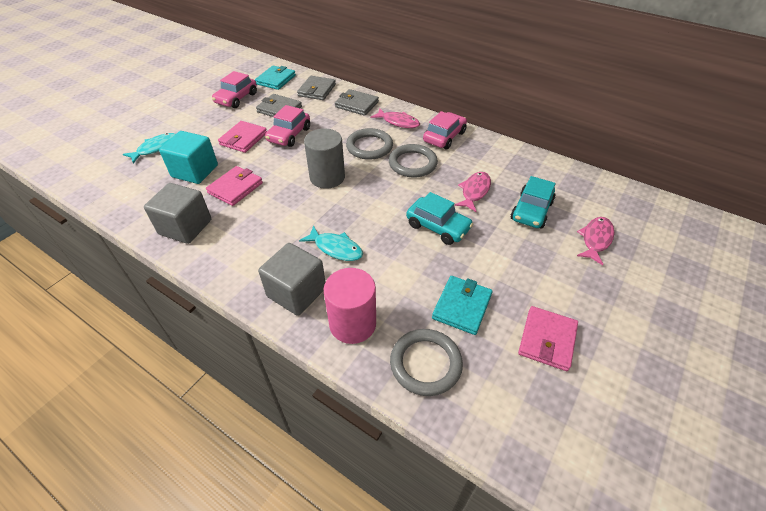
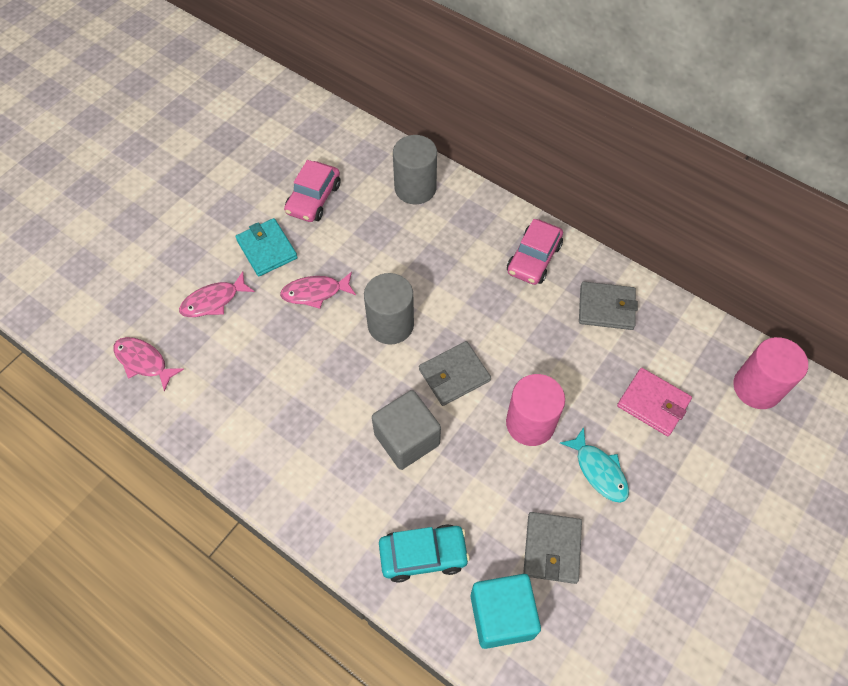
grey cube: [144,183,211,244] [258,243,325,316] = 2 -> [372,390,441,470] = 1
grey cylinder: [304,129,345,189] = 1 -> [364,273,414,345] [393,135,437,204] = 2
grey ring: [346,128,393,160] [389,144,438,178] [390,329,463,396] = 3 -> none = 0
pink car: [212,71,257,108] [265,105,310,147] [423,111,467,150] = 3 -> [284,160,340,222] [507,219,563,285] = 2
pink cylinder: [324,268,376,344] = 1 -> [506,374,565,446] [733,337,808,409] = 2
pink wallet: [206,166,263,206] [218,121,267,153] [518,306,578,371] = 3 -> [617,368,692,436] = 1
turquoise car: [406,192,473,245] [511,176,556,229] = 2 -> [379,524,470,583] = 1
turquoise fish: [123,133,176,163] [299,225,363,261] = 2 -> [560,427,629,503] = 1
turquoise wallet: [255,66,296,90] [432,276,493,335] = 2 -> [235,218,298,276] = 1

